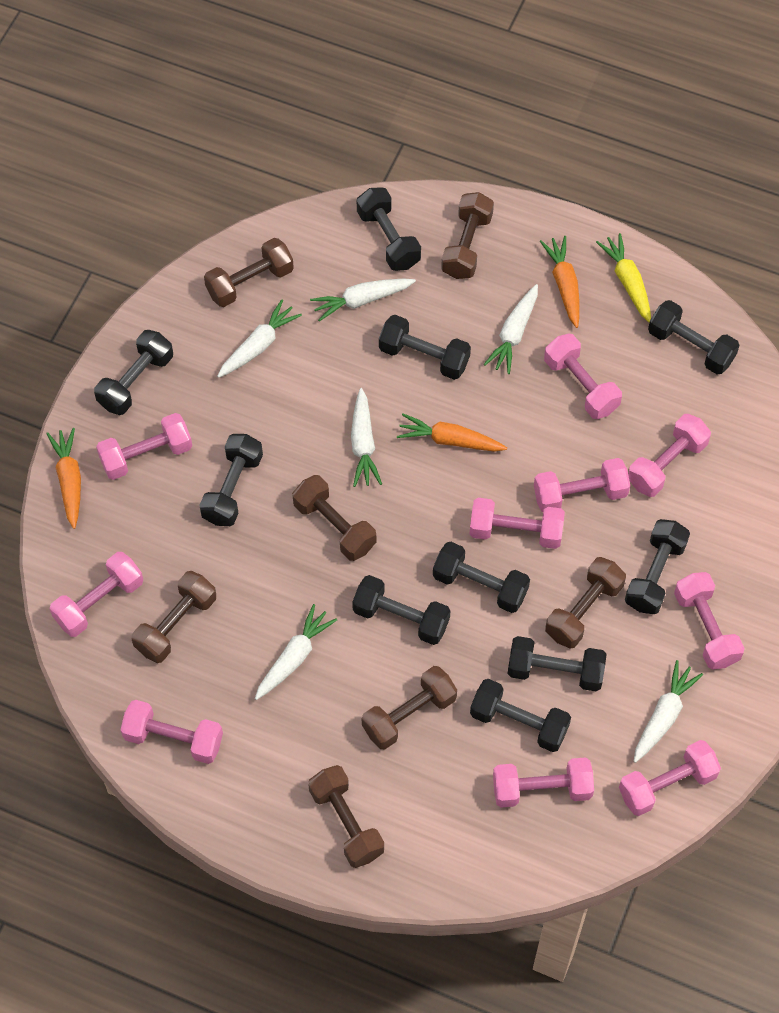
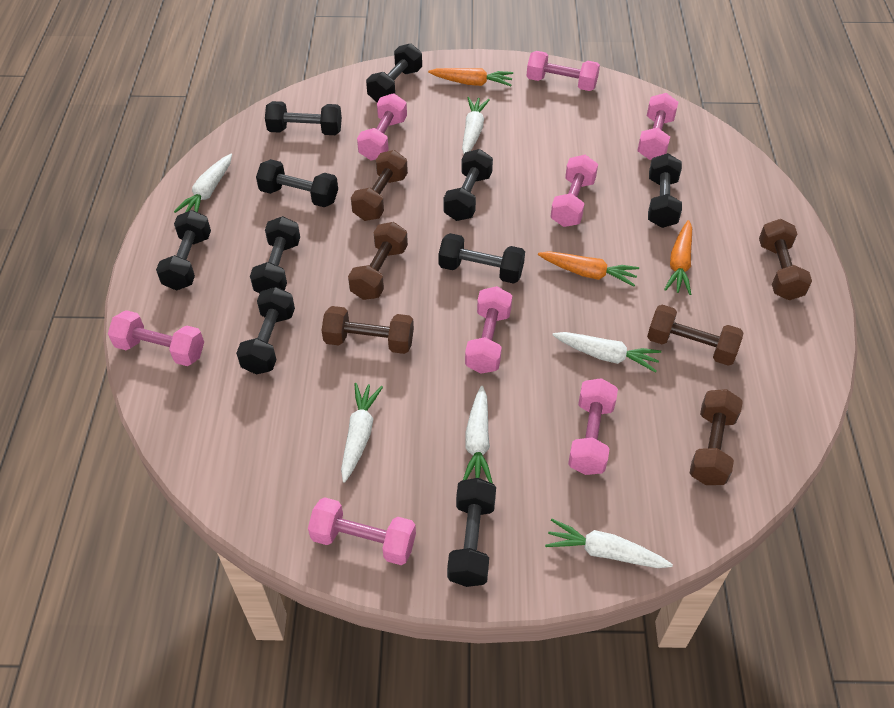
brown dumbbell: [131,571,216,663] [204,238,294,307] [292,475,376,561] [308,765,384,868] [362,666,457,749] [441,192,494,279] [545,557,626,649] = 7 -> [321,306,414,354] [348,222,408,300] [351,150,408,221] [647,305,743,366] [690,389,743,485] [759,219,812,300] = 6
pink dumbbell: [50,552,143,637] [96,413,192,480] [120,700,223,764] [470,498,565,549] [493,757,594,808] [534,458,630,512] [544,334,622,419] [619,740,721,816] [628,414,711,497] [674,572,744,670] = 10 -> [108,310,204,366] [308,497,416,565] [357,93,407,161] [465,286,512,374] [527,51,600,91] [550,155,598,227] [568,378,618,475] [637,93,678,160] = 8
yellow carrot: [596,233,651,323] = 1 -> none = 0

